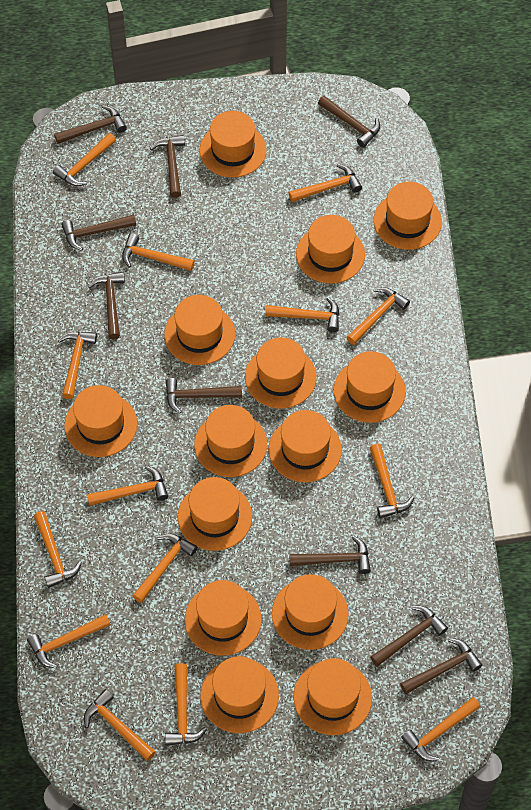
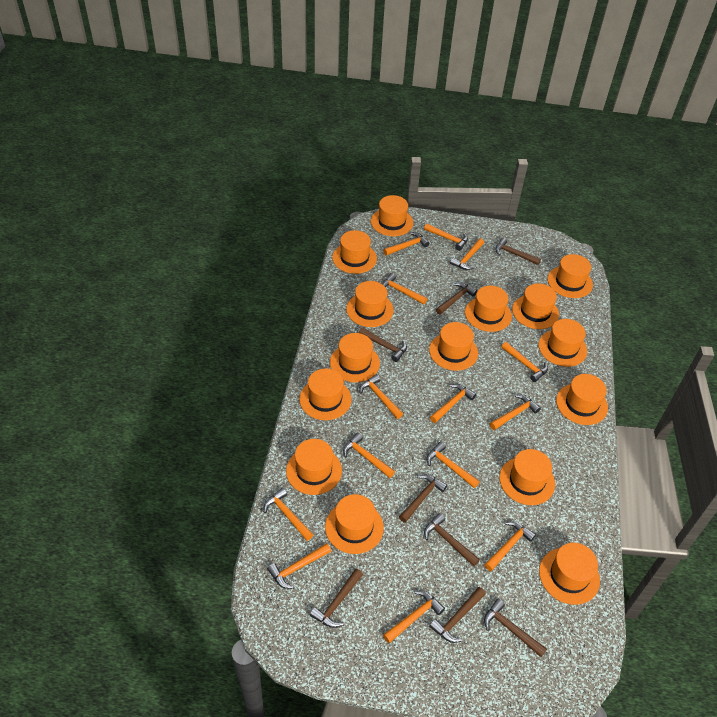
brown hammer: [54,105,127,144] [61,214,136,251] [88,272,125,340] [150,135,185,198] [166,378,242,414] [290,536,371,574] [318,96,380,147] [370,606,448,667] [400,638,482,694] = 9 -> [310,569,363,628] [359,327,407,362] [399,474,447,523] [424,513,480,567] [429,587,486,643] [436,282,477,314] [484,599,547,657] [495,238,541,265] = 8
orange hat: [64,385,137,457] [164,295,235,365] [178,477,252,551] [185,580,262,656] [194,405,267,477] [200,111,267,178] [201,656,279,733] [245,337,317,409] [268,410,342,482] [272,574,349,650] [294,658,372,735] [296,215,365,284] [334,351,406,423] [374,182,442,250] = 14 -> [286,439,342,495] [299,368,352,420] [325,494,384,554] [330,333,380,382] [332,230,377,274] [346,281,394,327] [371,195,413,236] [429,322,478,371] [465,286,512,332] [499,449,555,505] [512,283,559,329] [539,319,587,367] [539,543,600,605] [547,254,593,298] [556,374,608,425] = 15

